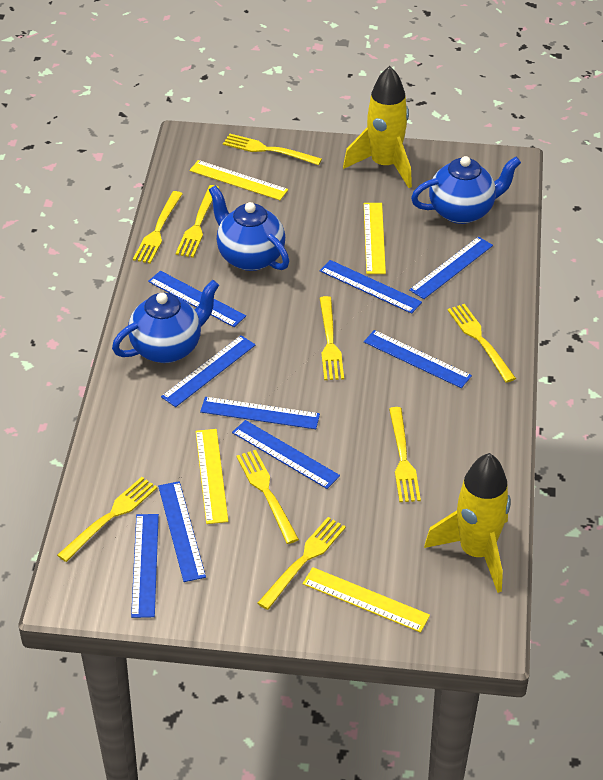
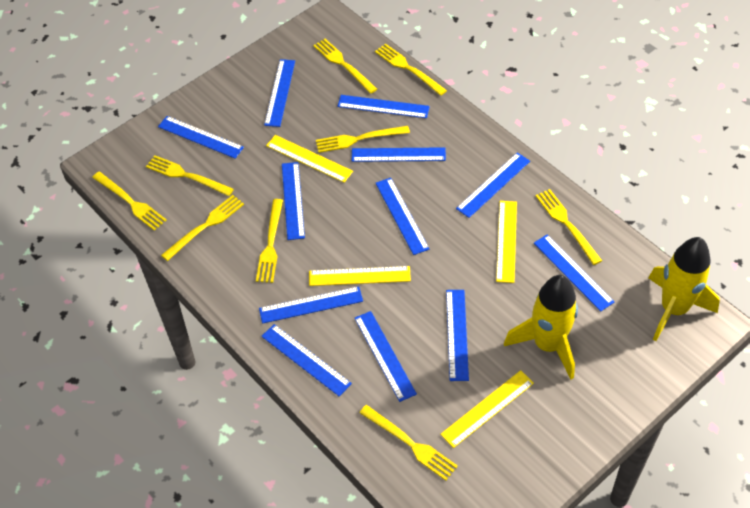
blue ruler: [131,514,159,618] [148,271,246,327] [158,481,206,582] [161,335,255,407] [200,397,320,429] [232,420,340,489] [320,260,422,314] [364,330,472,388] [409,237,493,299] = 9 -> [158,116,244,159] [259,286,363,324] [261,324,352,396] [264,59,295,127] [282,162,305,240] [337,95,430,118] [352,147,446,162] [354,311,417,402] [375,178,429,255] [446,290,469,381] [456,153,530,218] [534,235,614,312] = 12
blue teapot: [112,280,219,363] [209,185,289,271] [411,156,521,224] = 3 -> none = 0

